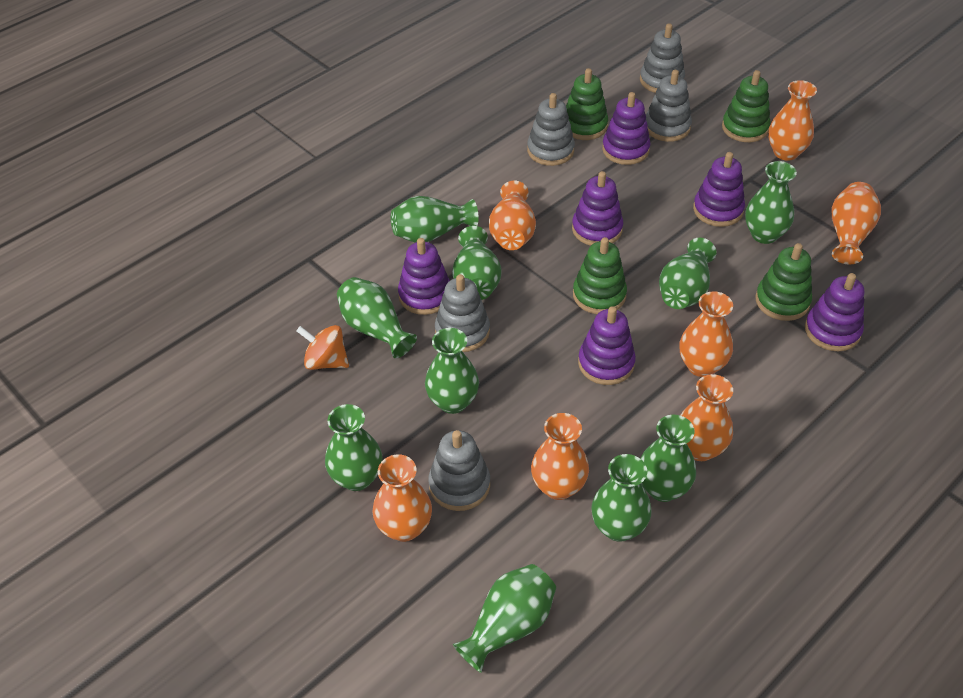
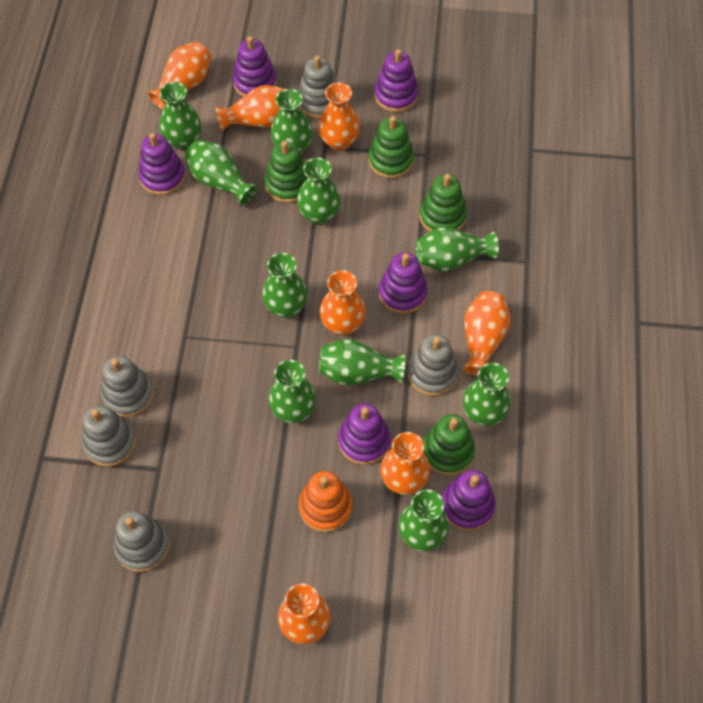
orange spinning top: [297,325,349,370] = 1 -> none = 0
orange stacking toy: none = 0 -> [299,471,353,532] = 1

